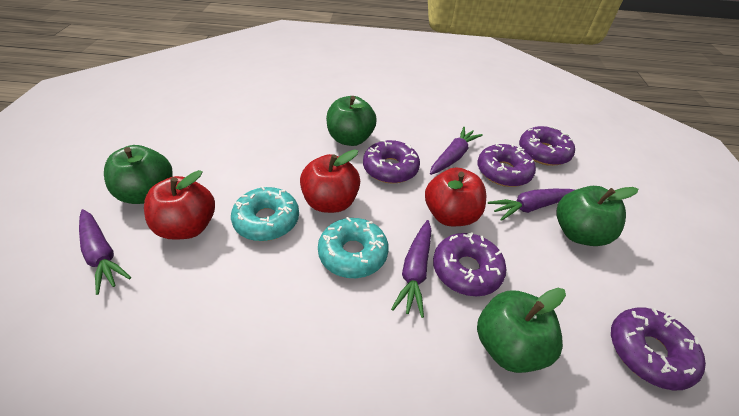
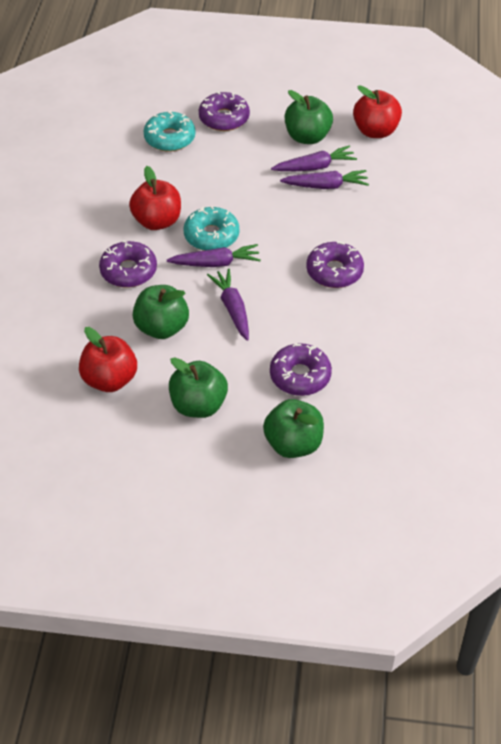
purple donut: [363,140,420,184] [433,232,506,296] [477,143,536,187] [519,126,575,166] [611,308,706,390] = 5 -> [99,241,157,287] [199,91,250,131] [270,343,332,396] [306,242,364,288] = 4

